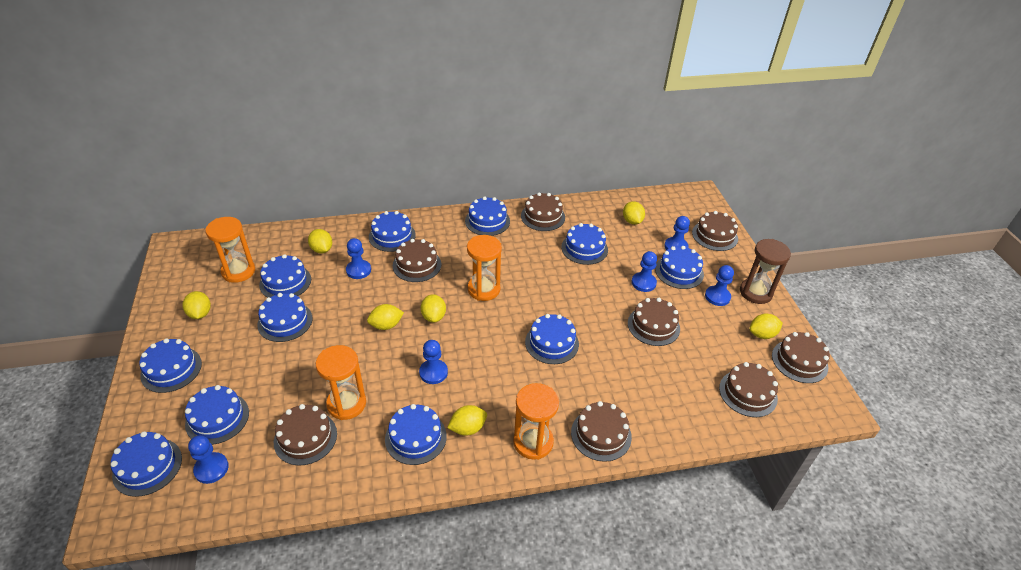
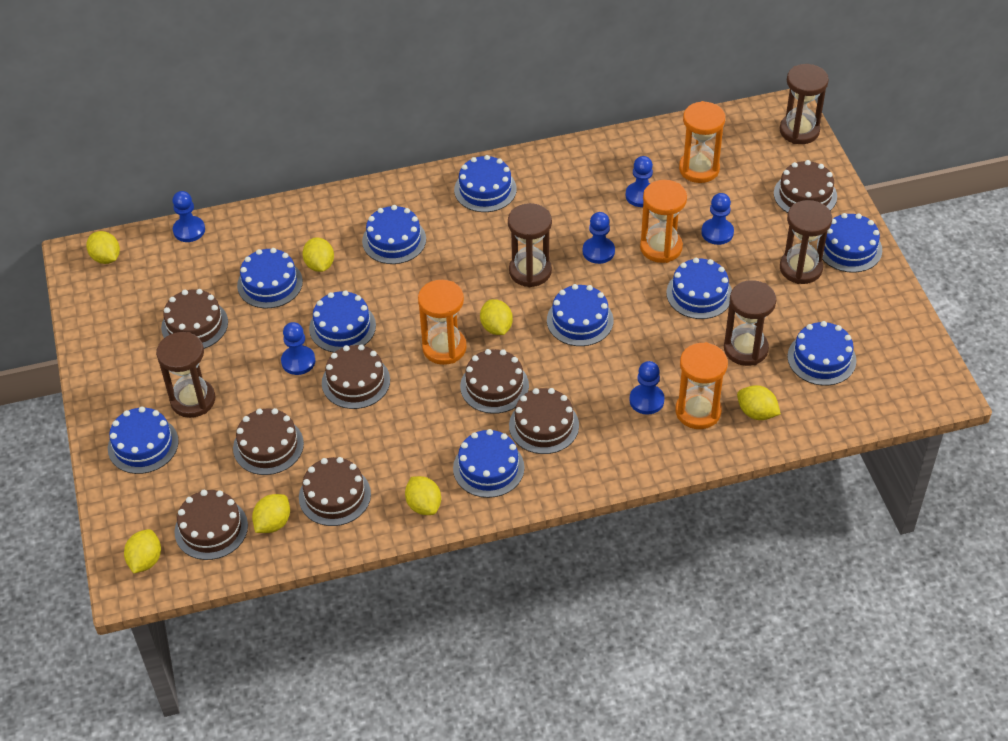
blue cake: [111,431,182,497] [139,338,202,393] [185,385,249,445] [257,293,312,342] [259,254,311,298] [369,211,416,252] [385,404,447,465] [465,197,510,236] [525,314,579,364] [561,223,608,265] [655,246,704,289] = 11 -> [108,406,179,474] [237,248,303,308] [309,290,376,352] [362,205,426,264] [453,429,525,498] [454,155,517,212] [547,284,613,346] [666,258,732,319] [787,321,857,386] [817,213,882,273] = 10
brown hourglass: [740,239,791,304] = 1 -> [156,332,215,418] [508,203,552,287] [724,280,776,366] [780,64,829,144] [780,200,832,284] = 5

